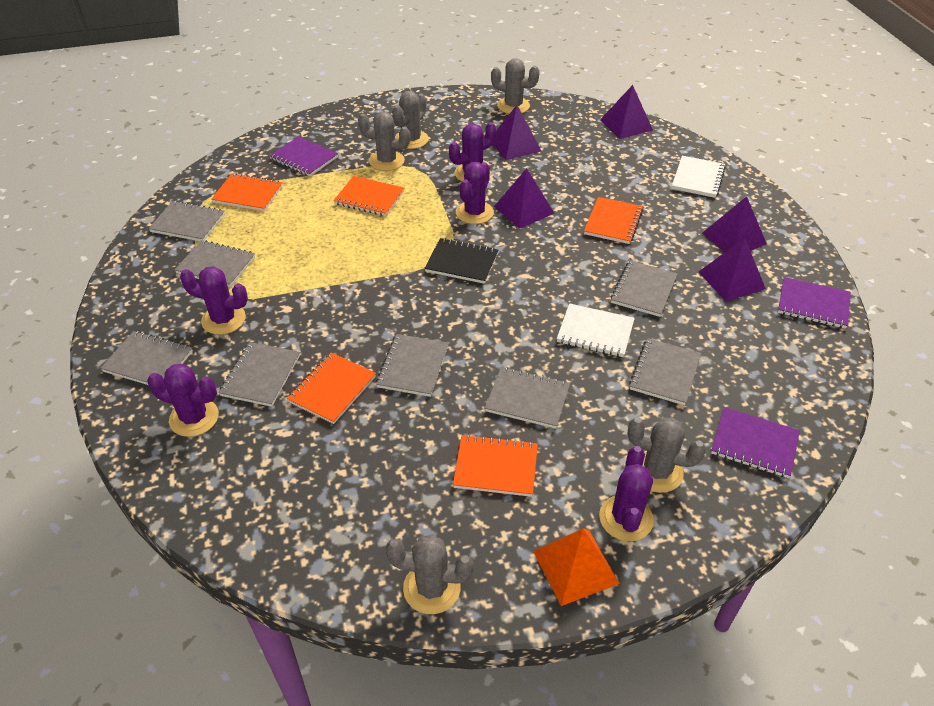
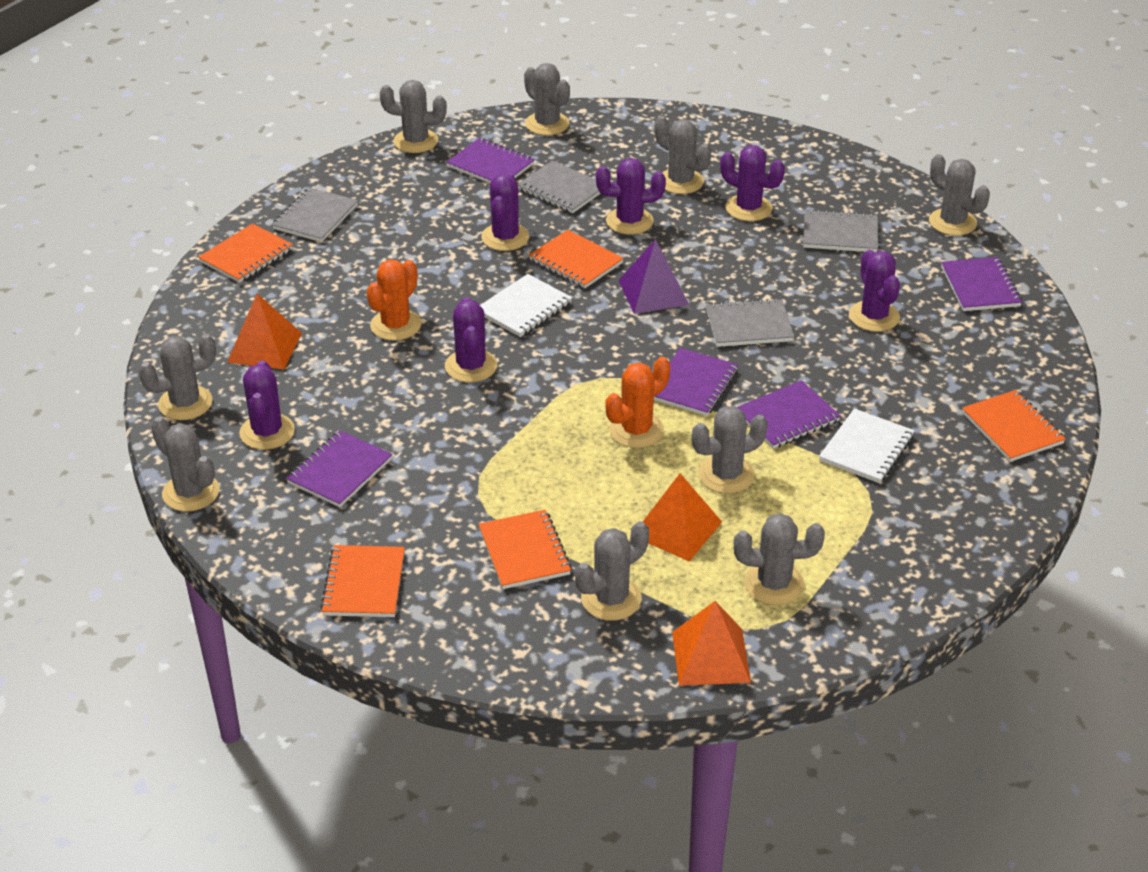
black notebook: [425,238,498,284] = 1 -> none = 0
grey cactus: [358,112,410,171] [386,534,474,614] [392,91,429,149] [491,58,540,114] [627,417,706,493] = 5 -> [138,334,216,420] [151,416,219,512] [380,80,447,153] [524,63,570,135] [575,521,649,621] [655,116,711,194] [692,406,768,493] [734,513,825,605] [929,154,990,236] = 9
grey notebook: [100,331,193,385] [149,201,225,241] [175,240,255,287] [219,342,300,407] [376,334,448,397] [485,367,570,429] [611,260,678,317] [629,338,701,406] = 8 -> [272,187,358,242] [517,160,601,213] [706,298,795,347] [803,209,878,253] = 4
orange cactus: none = 0 -> [367,260,422,341] [605,357,670,448] = 2
orange pyramid: [533,528,620,606] = 1 -> [227,294,302,369] [643,473,722,561] [672,601,751,686] = 3
purple cactus: [147,364,219,437] [180,266,248,335] [449,122,496,181] [456,162,494,224] [599,446,654,541] = 5 -> [239,360,295,450] [445,297,497,382] [481,173,530,251] [596,158,666,235] [720,145,785,221] [849,250,900,332] = 6
purple notebook: [269,136,338,177] [711,407,800,478] [778,277,851,329] = 3 -> [286,430,393,507] [446,138,535,183] [654,348,738,416] [737,380,841,449] [941,257,1022,311] = 5
purple pyramid: [493,105,541,160] [494,168,555,229] [600,85,653,139] [699,238,766,302] [702,196,767,252] = 5 -> [618,239,689,314] = 1

